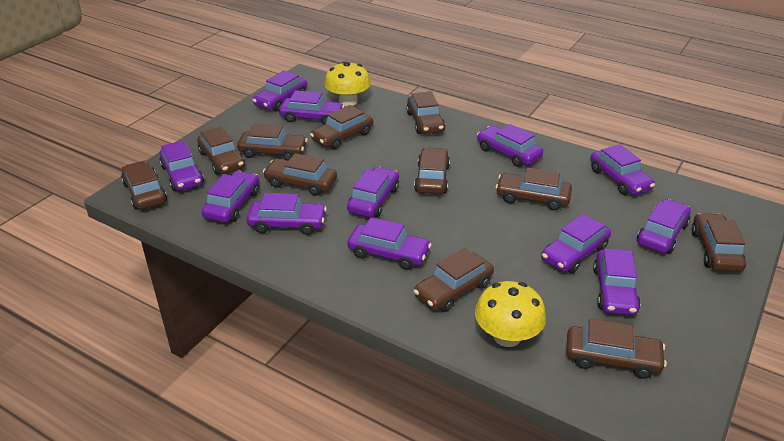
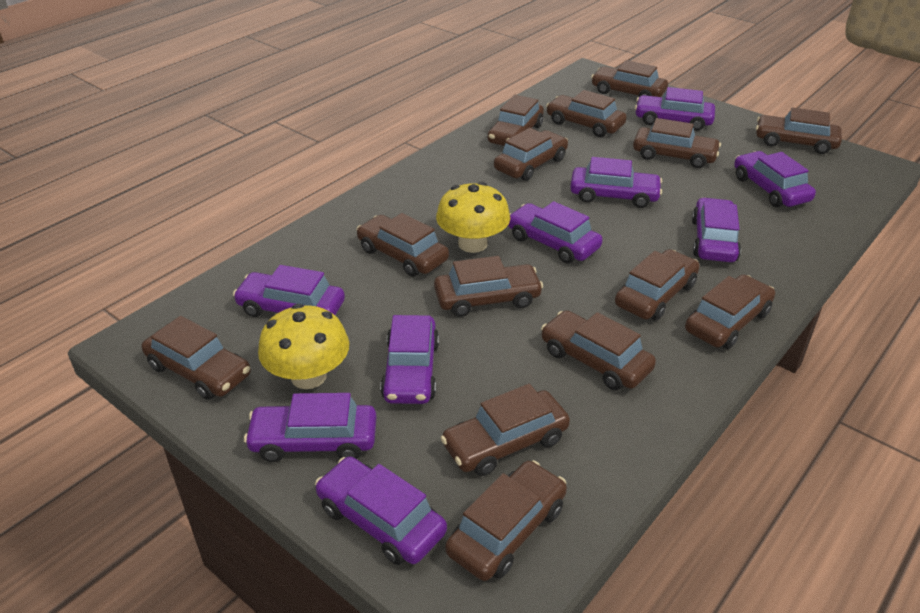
brown car: [121,161,167,210] [197,126,245,175] [237,123,308,161] [263,153,337,196] [310,105,373,149] [406,91,445,134] [414,147,450,194] [414,248,494,312] [496,167,572,211] [566,319,667,379] [692,213,746,272] = 11 -> [142,316,251,400] [356,213,449,277] [434,256,543,317] [441,384,570,476] [445,460,567,581] [488,95,544,146] [494,128,568,181] [541,310,656,390] [546,90,627,137] [591,60,668,97] [615,249,700,321] [633,118,721,168] [685,274,775,349] [756,107,842,154] = 14
purple car: [159,140,204,191] [202,171,259,223] [247,193,327,235] [253,70,307,111] [279,90,344,125] [347,167,399,217] [347,217,432,270] [477,124,543,167] [541,214,611,273] [590,144,655,195] [593,249,641,315] [637,199,691,253] = 12 -> [233,265,345,317] [244,393,376,462] [315,456,447,565] [380,315,439,404] [508,201,602,264] [570,157,662,208] [635,87,715,131] [692,197,741,262] [734,151,816,207] = 9

